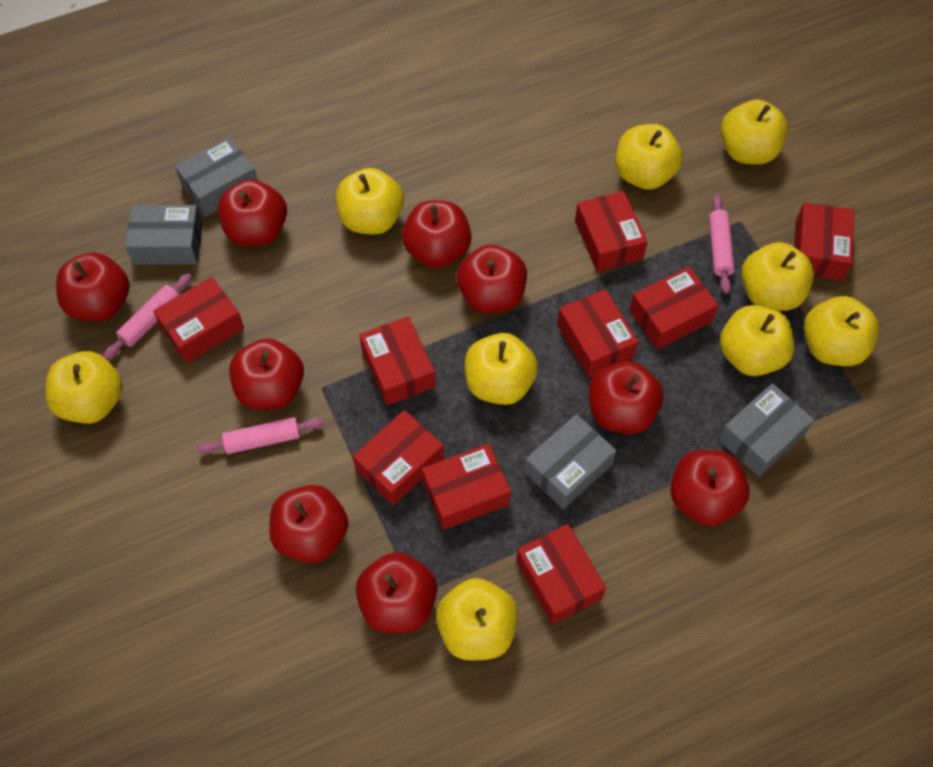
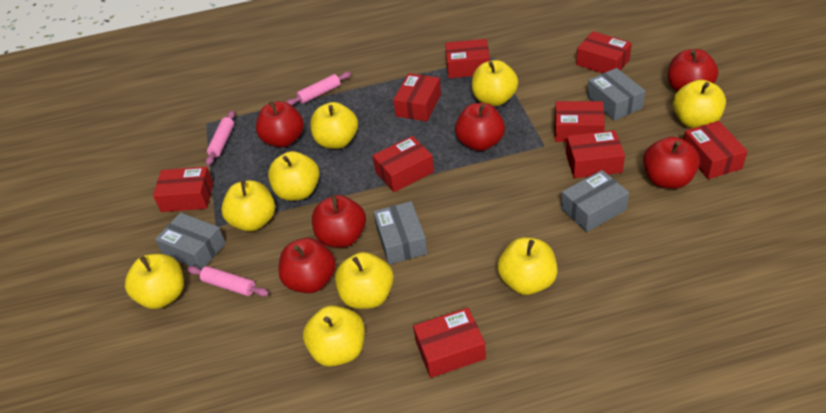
red apple: [56,252,130,321] [218,179,287,246] [229,338,304,410] [269,485,348,563] [356,552,437,633] [402,200,472,268] [457,245,527,313] [589,361,663,434] [670,450,750,526] = 9 -> [256,101,304,148] [278,238,336,293] [312,195,366,247] [455,103,505,151] [643,137,700,189] [668,49,718,91] = 6

